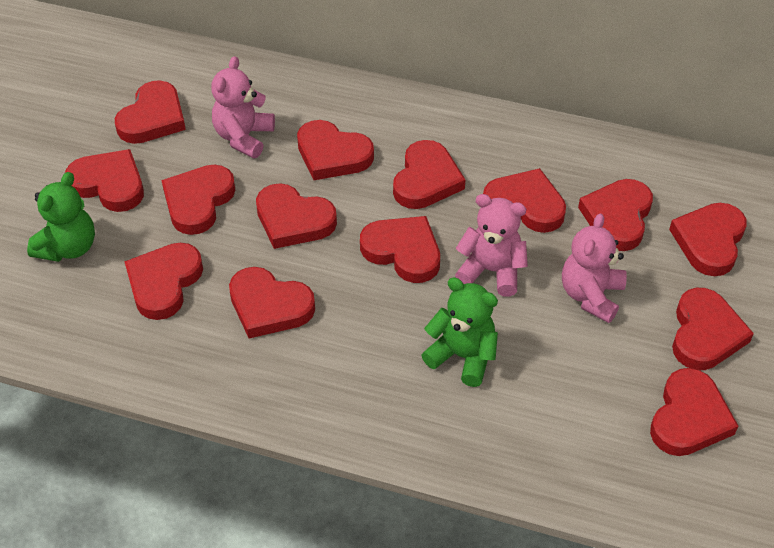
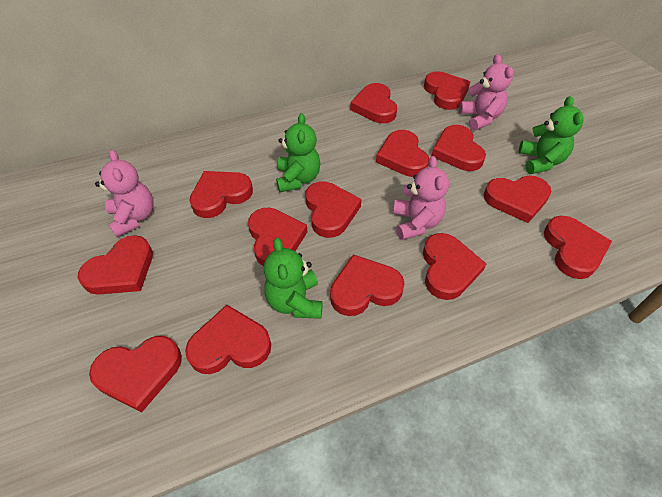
green teddy bear: [27,172,95,262] [422,277,498,387] = 2 -> [264,237,322,319] [276,113,321,192] [519,96,584,174] = 3

